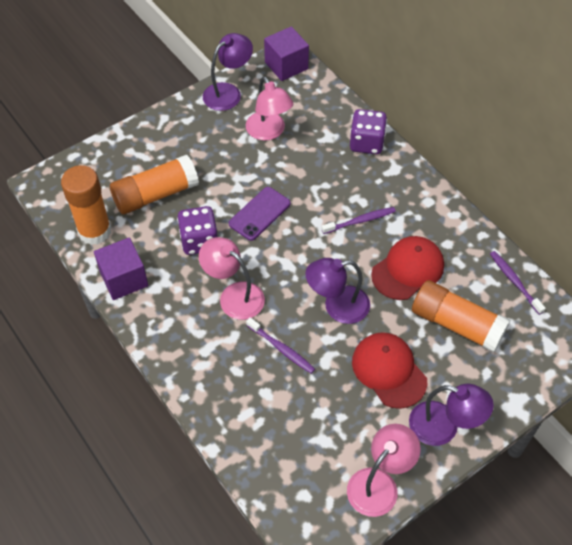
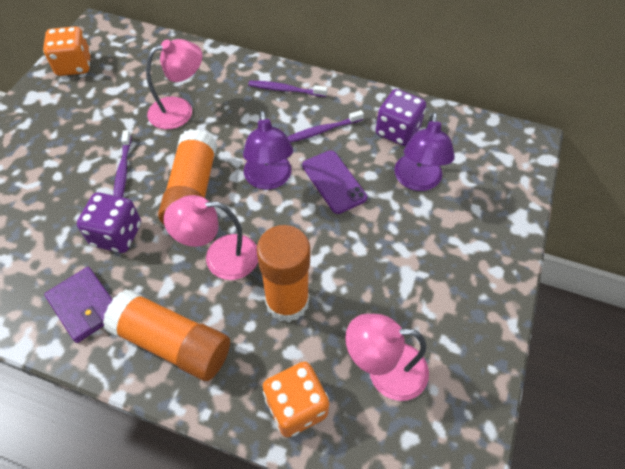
orange dice: none = 0 -> [43,26,91,76] [263,362,329,437] = 2
purple cube: [94,237,148,300] [264,26,309,81] = 2 -> none = 0
purple lamp: [203,33,253,111] [305,258,370,324] [409,384,494,446] = 3 -> [243,110,293,190] [394,112,455,191] = 2
purple wallet: none = 0 -> [44,267,113,343] = 1
red cap: [352,332,427,409] [371,236,444,300] = 2 -> none = 0

